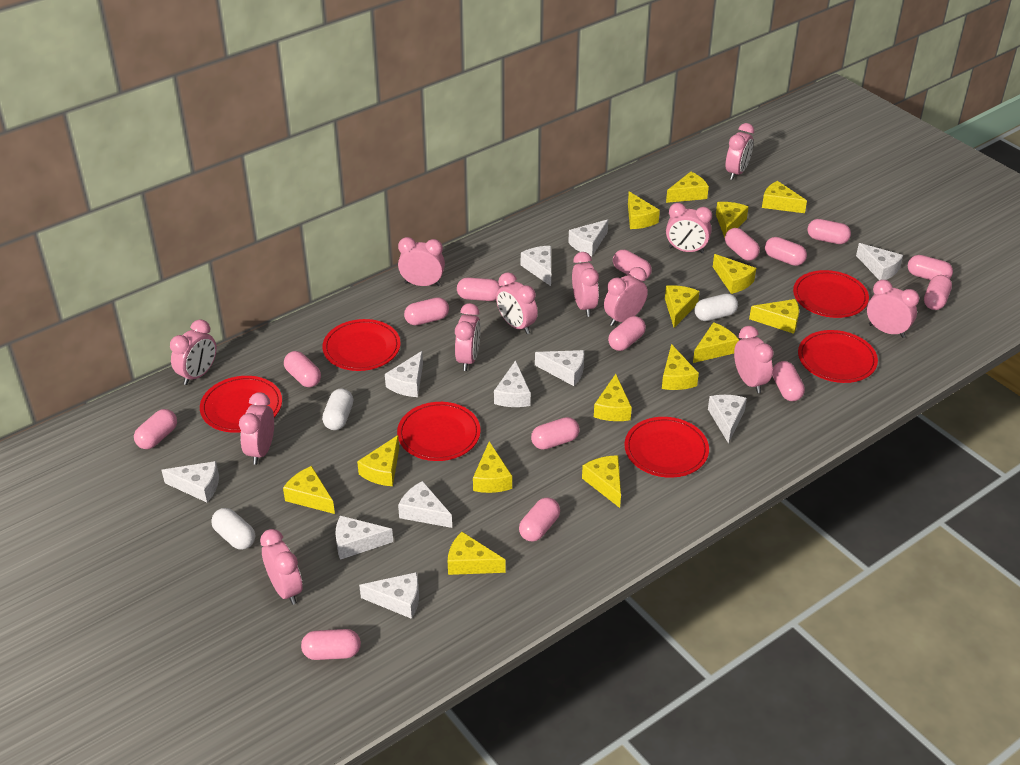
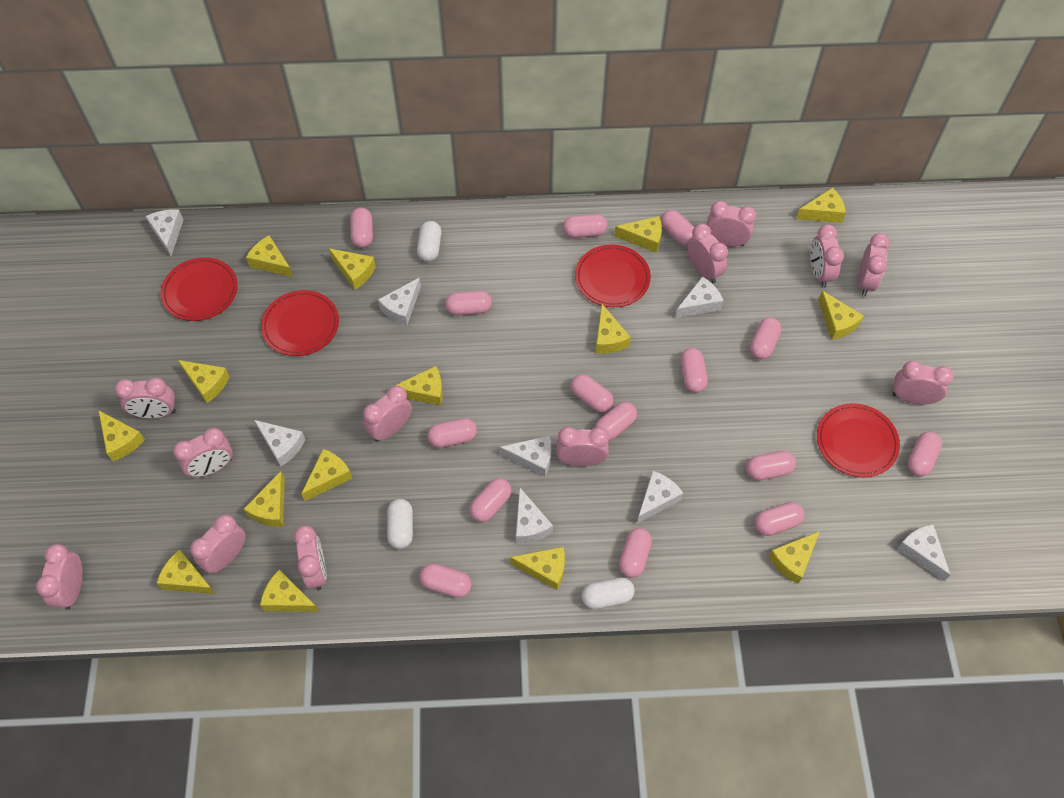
red plate: [200,376,282,433] [323,319,401,371] [397,402,481,461] [624,417,709,478] [793,270,869,318] [798,330,878,383] = 6 -> [160,257,238,321] [261,290,339,356] [575,244,651,307] [817,403,900,477] = 4
white cheese: [161,461,219,502] [335,516,393,560] [359,572,419,619] [385,351,423,397] [398,481,452,528] [494,360,531,407] [521,246,551,286] [535,350,584,386] [568,219,608,256] [708,395,747,444] [856,243,903,280] = 11 -> [146,209,183,256] [254,420,305,467] [378,278,421,326] [499,435,551,477] [516,488,553,543] [637,471,683,524] [675,276,724,318] [897,524,950,581] = 8

